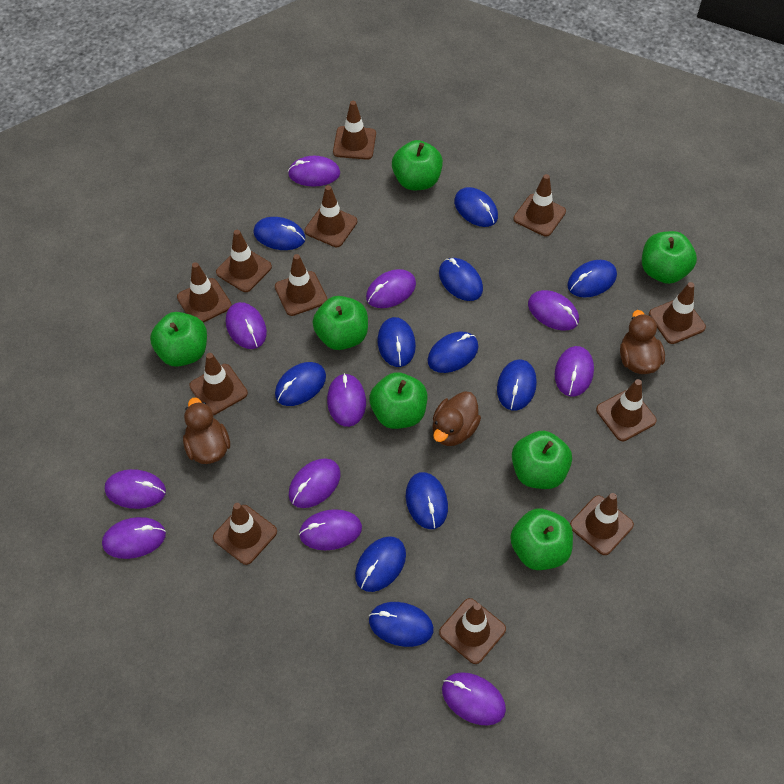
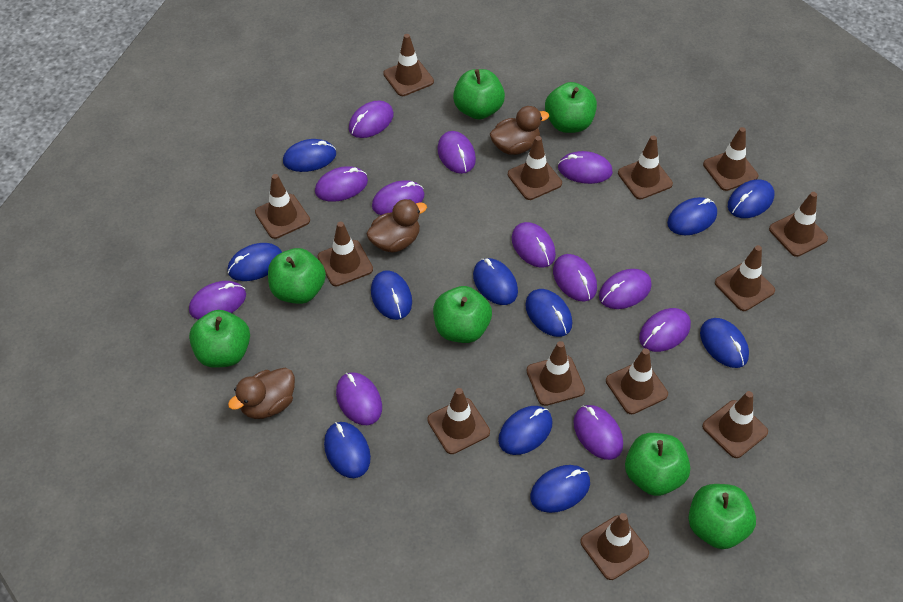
brown traffic cone: [177,262,232,323] [189,353,248,415] [213,503,277,565] [216,230,272,292] [275,254,328,316] [305,185,357,247] [333,101,376,160] [439,598,506,664] [513,174,566,237] [570,493,634,555] [596,379,657,441] [649,282,706,344] = 12 -> [255,174,310,239] [318,222,373,287] [383,34,434,96] [427,388,490,454] [508,136,562,200] [526,341,585,406] [580,513,649,580] [606,348,668,414] [618,135,673,199] [702,391,768,458] [703,127,758,191] [715,245,775,311] [769,192,828,257] = 13
purple mouse: [102,517,166,559] [105,469,166,509] [226,302,267,349] [288,156,340,187] [289,458,341,508] [299,509,362,550] [327,373,366,427] [366,269,416,308] [442,672,506,726] [528,290,579,331] [555,346,594,397] = 11 -> [189,281,246,320] [315,166,368,202] [336,372,382,425] [349,101,394,138] [372,180,425,215] [437,131,476,174] [512,222,556,268] [553,254,597,302] [558,151,613,184] [574,405,623,460] [599,269,652,309] [639,308,691,352] = 12

